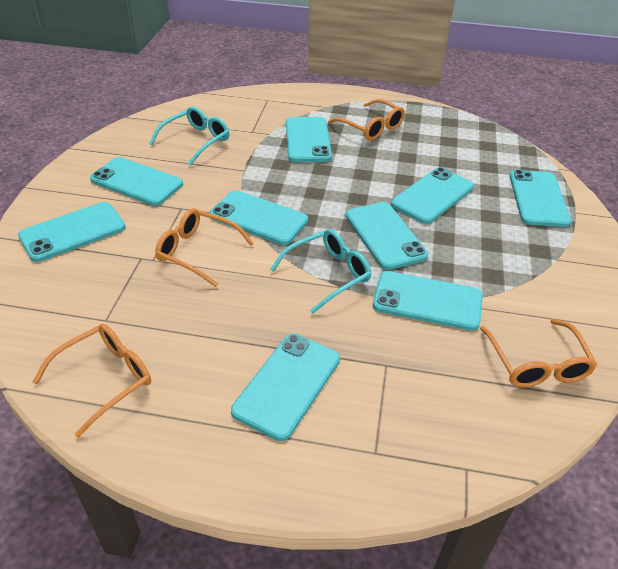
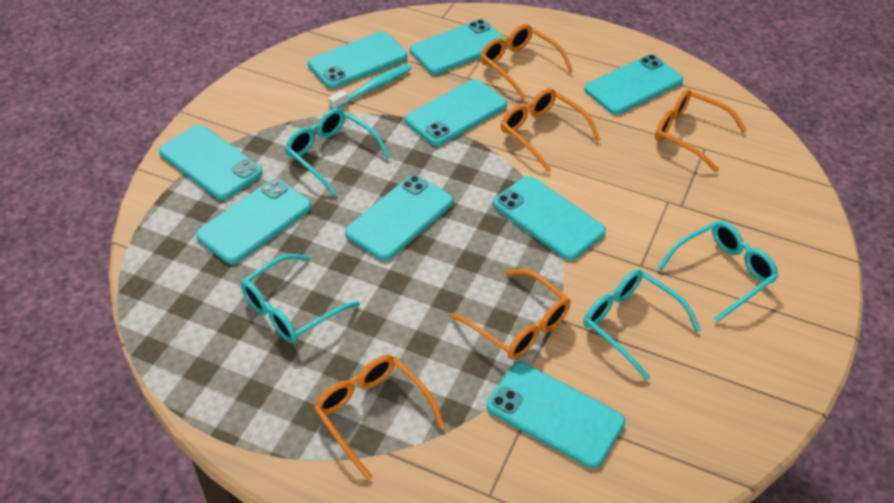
orange glasses: [32,324,151,438] [155,208,254,287] [328,99,405,141] [480,319,597,388] = 4 -> [314,355,445,480] [450,269,570,359] [480,24,573,100] [501,88,601,172] [655,89,747,172] = 5
turquoise glasses: [149,106,230,166] [270,229,371,314] = 2 -> [241,254,360,343] [285,108,390,196] [584,269,701,380] [658,221,778,322] = 4
turquoise toothbrush: none = 0 -> [328,64,412,109] = 1

